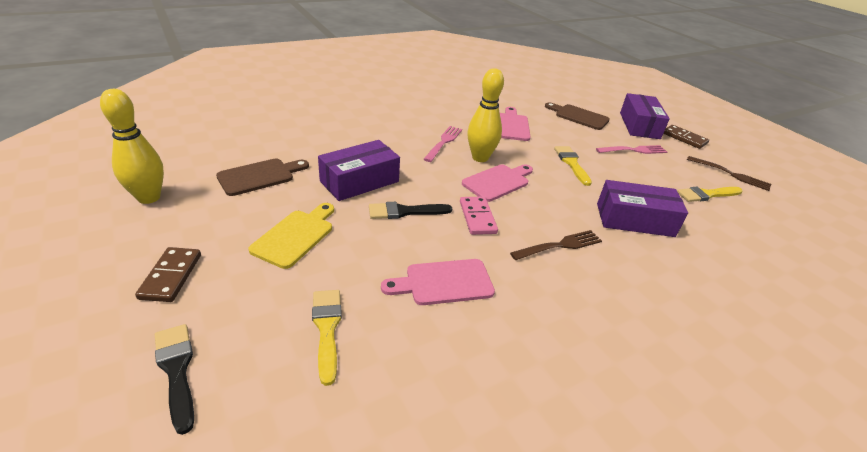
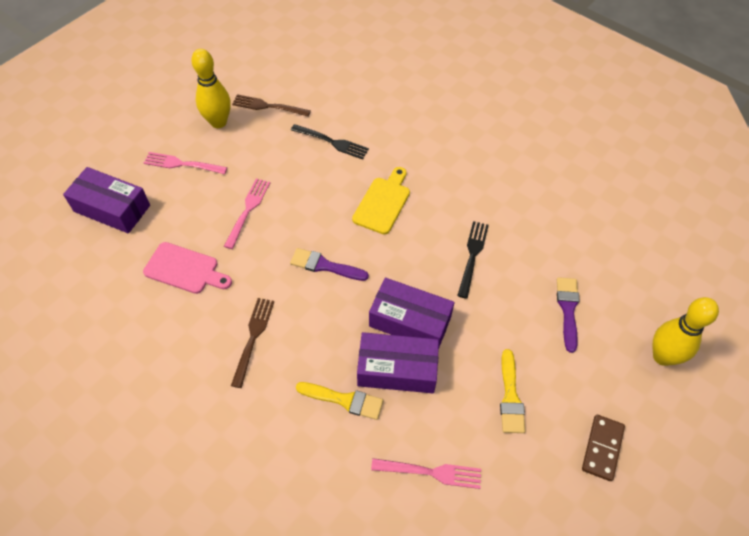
black brush: [155,324,194,435] [369,202,452,219] = 2 -> none = 0
black fork: none = 0 -> [291,124,369,159] [457,221,489,299] = 2
brown cutting board: [216,158,309,196] [545,102,610,130] = 2 -> none = 0
brown domino: [135,247,201,302] [663,125,709,149] = 2 -> [582,415,625,481] = 1
pink cutting board: [381,259,495,305] [462,164,533,202] [500,107,531,141] = 3 -> [143,242,232,294] = 1
pink domino: [460,197,498,235] = 1 -> none = 0
pink fork: [424,126,462,162] [596,145,667,154] = 2 -> [144,152,227,174] [224,178,270,249] [371,458,481,489] = 3
purple brush: none = 0 -> [290,248,369,281] [557,277,580,353] = 2
yellow brush: [312,290,342,386] [554,146,592,186] [677,187,743,202] = 3 -> [296,382,383,420] [500,349,525,433] = 2

